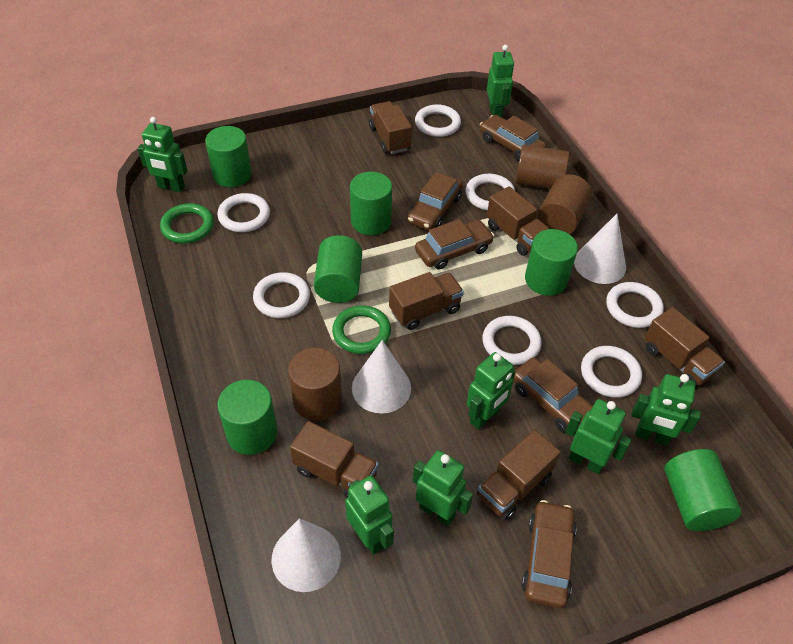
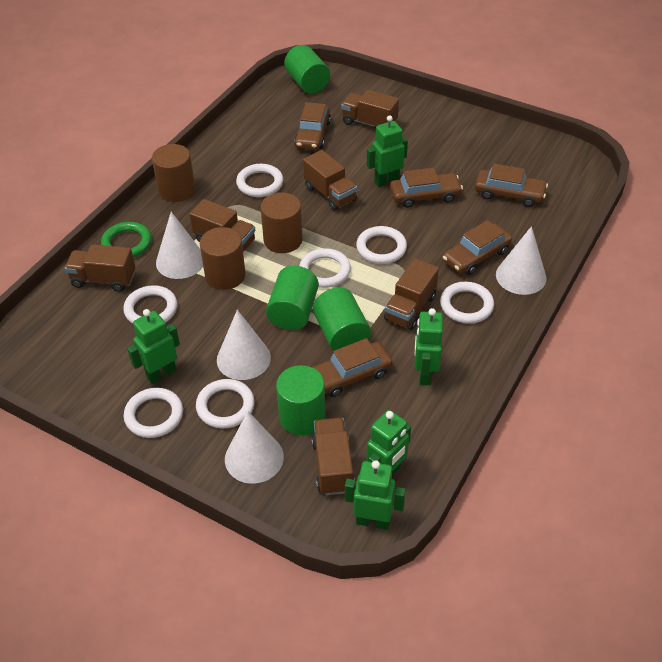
green cylinder: [205,126,252,187] [217,380,277,455] [314,235,362,303] [350,172,392,235] [525,229,578,296] [664,449,741,531] = 6 -> [266,266,319,330] [276,365,325,435] [284,45,330,94] [313,287,371,351] = 4
green ring: [160,203,214,244] [332,305,391,354] = 2 -> [101,222,152,258] = 1
green robot: [138,117,187,192] [345,475,394,555] [413,450,473,526] [467,352,516,430] [487,45,514,117] [565,399,632,474] [632,374,701,446] = 7 -> [127,309,180,384] [345,460,406,530] [366,410,411,475] [367,115,408,187] [415,308,443,385] = 5
white cone: [272,519,341,592] [352,340,411,413] [574,214,626,284] = 3 -> [156,212,203,279] [217,310,271,380] [225,411,284,484] [496,226,546,295] = 4

